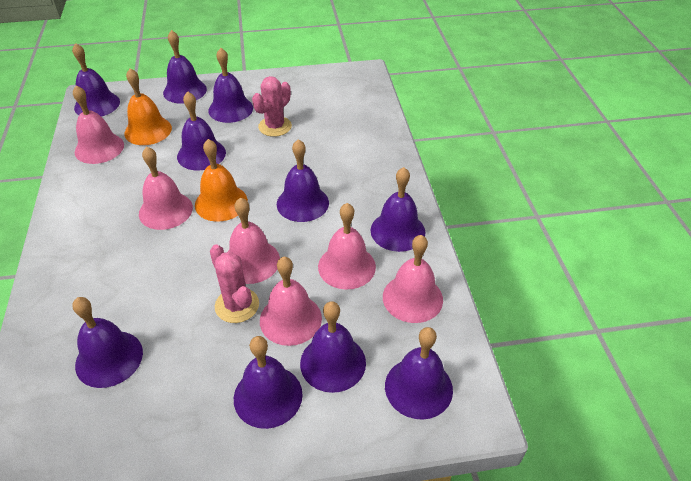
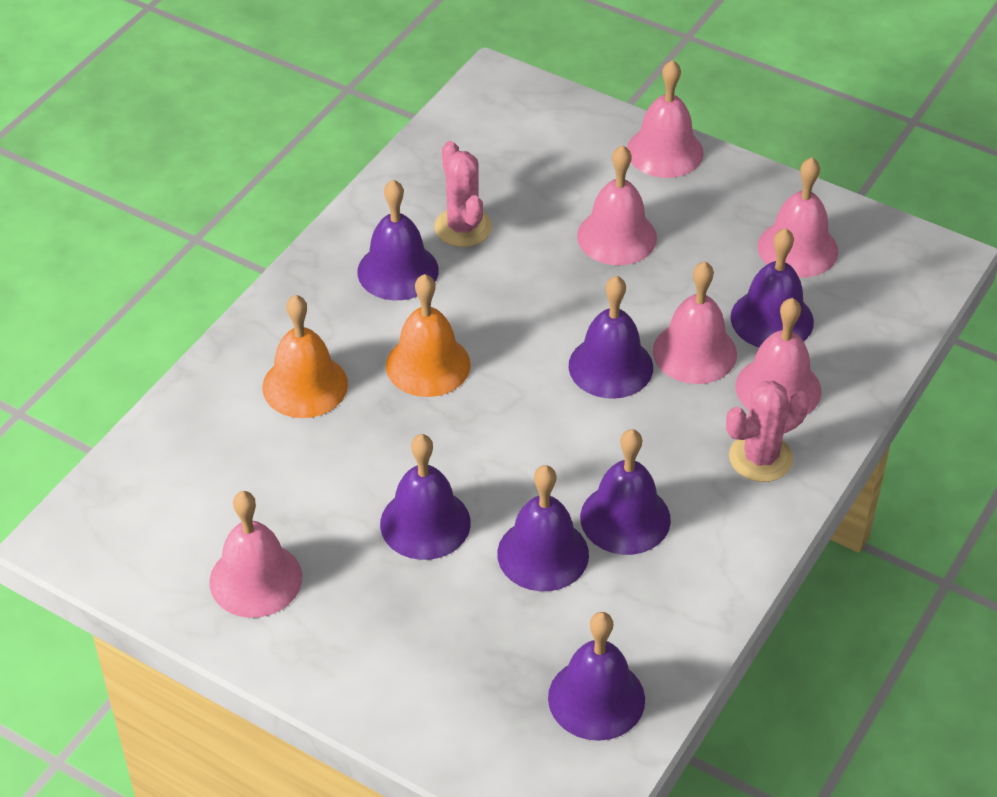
purple bell: [72,43,120,117] [72,297,143,388] [163,30,207,104] [177,91,226,171] [208,48,253,123] [234,336,303,429] [277,139,329,222] [300,301,366,393] [371,167,425,252] [385,327,453,420] = 10 -> [357,180,439,300] [380,434,471,560] [497,465,589,591] [548,612,645,741] [569,276,653,399] [580,429,671,555] [730,228,814,348] = 7

